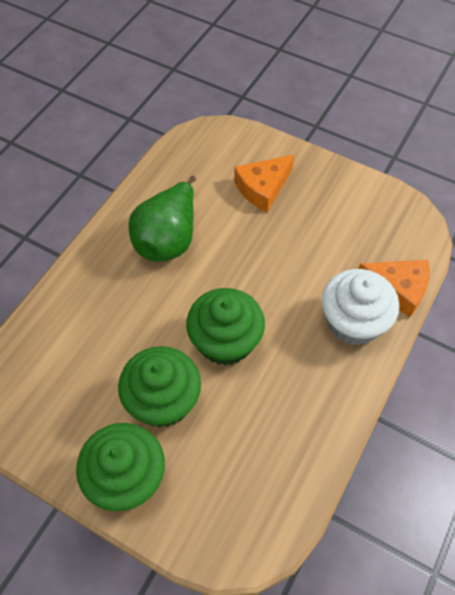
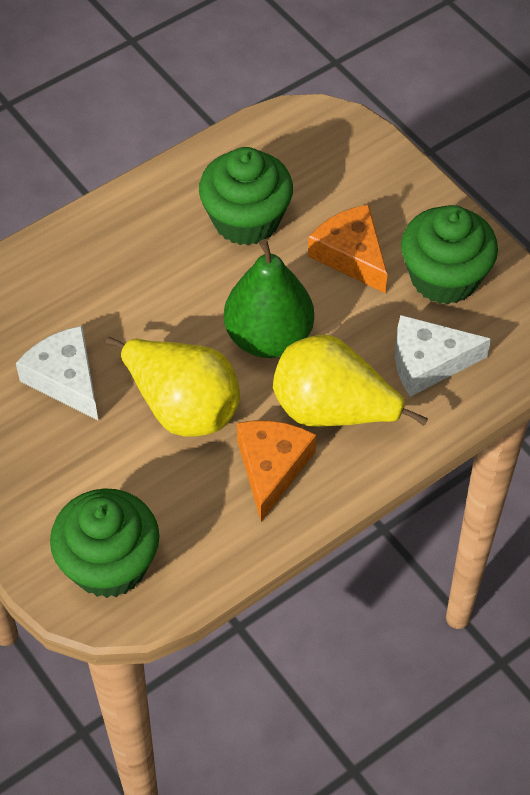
white cheese: none = 0 -> [16,326,98,420] [395,315,491,397] = 2
white cupcake: [322,269,399,345] = 1 -> none = 0
yellow pear: none = 0 -> [106,337,240,437] [273,335,428,427] = 2

